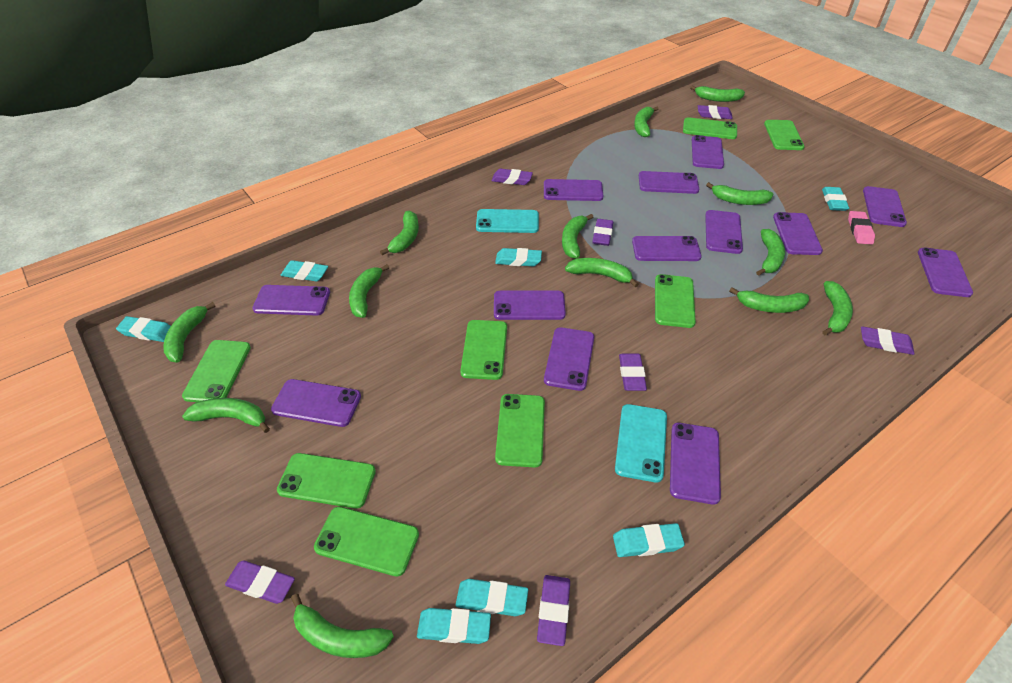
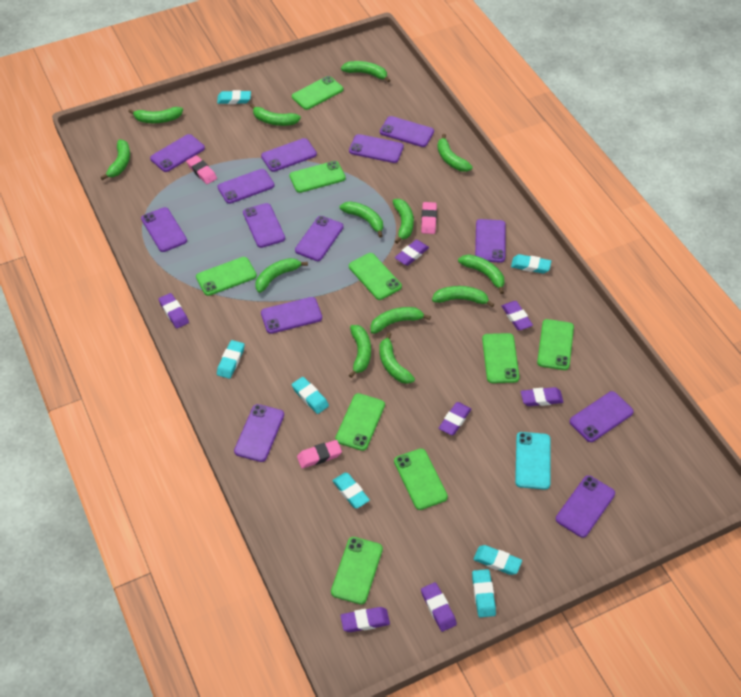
green phone: [182,340,251,402] [277,453,376,509] [314,507,419,577] [460,320,507,380] [495,394,545,468] [655,274,696,328] [683,117,737,139] [764,120,805,150] = 8 -> [196,257,257,296] [289,161,346,193] [292,76,343,110] [331,537,383,605] [335,393,385,451] [349,253,402,300] [394,448,448,510] [482,333,519,383] [537,319,574,370] = 9
pink eraser: [848,211,875,244] = 1 -> [186,155,217,184] [297,440,342,469] [421,202,437,234] = 3
turquoise phone: [476,209,539,233] [615,404,667,483] = 2 -> [515,432,551,490] = 1

